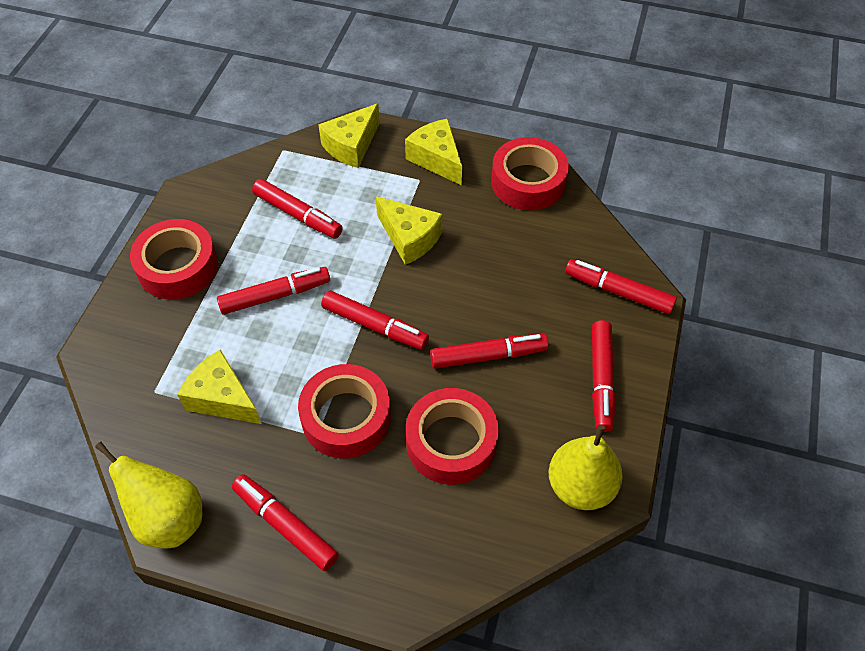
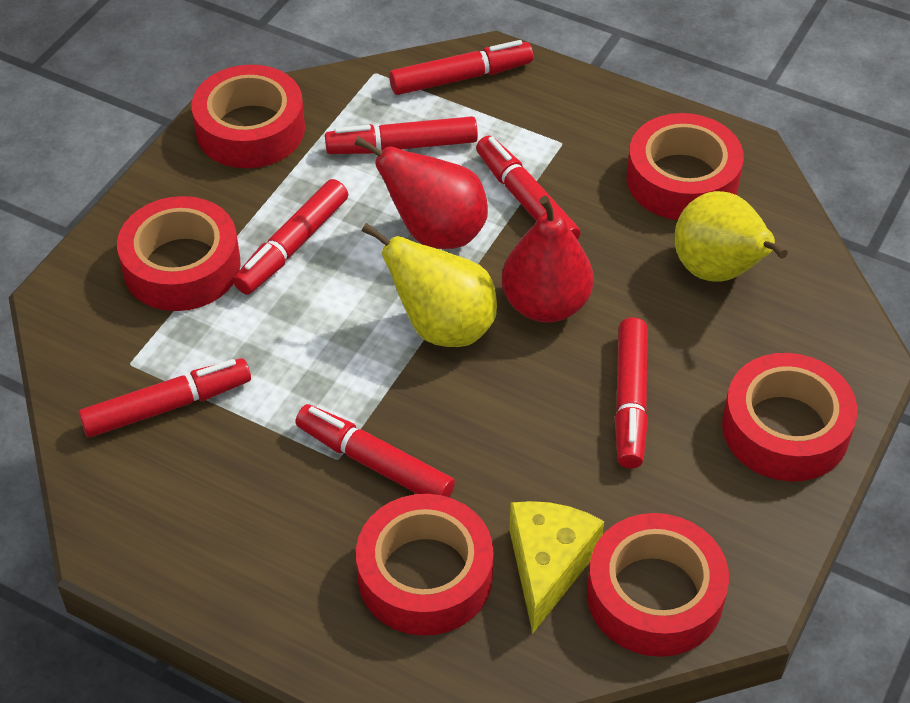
red pear: none = 0 -> [354,136,488,249] [502,196,594,323] = 2
red tape: [130,219,218,300] [298,364,391,459] [406,388,499,485] [491,137,569,211] = 4 -> [117,196,241,311] [191,65,305,168] [356,494,494,636] [587,513,729,657] [627,113,744,220] [722,353,857,481] = 6
yellow cheese: [177,350,262,424] [318,103,380,168] [376,196,442,265] [405,119,462,185] = 4 -> [509,501,604,633] = 1

